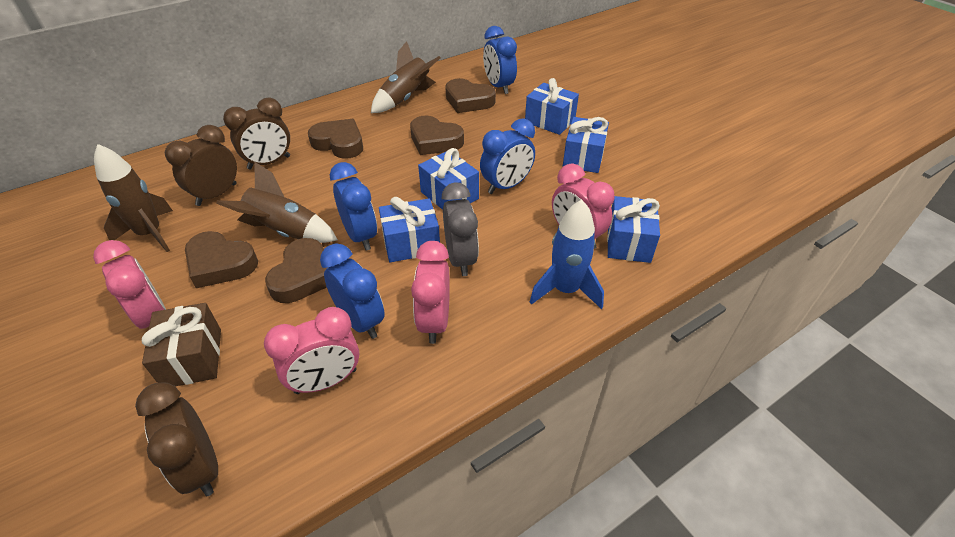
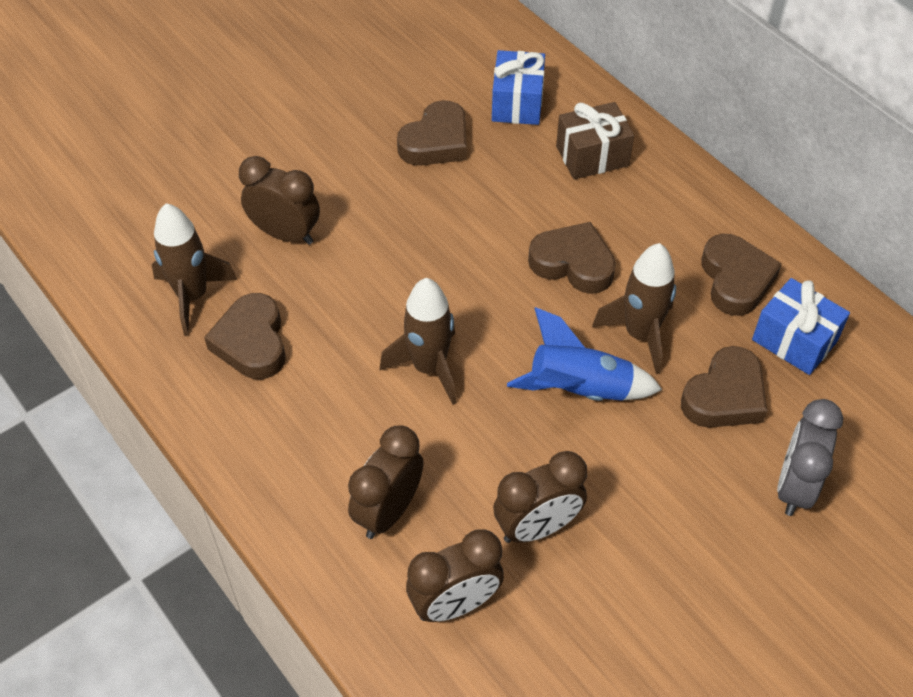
blue clock: [320,243,385,339] [330,162,377,251] [480,118,535,194] [483,26,517,94] = 4 -> none = 0
blue gift: [379,197,440,262] [418,148,479,210] [525,78,579,135] [563,117,609,173] [607,196,660,263] = 5 -> [492,50,545,125] [752,278,850,375] = 2
brown clock: [135,383,218,496] [165,125,237,206] [223,98,290,170] = 3 -> [239,156,320,245] [348,426,424,539] [406,529,504,622] [493,451,587,543] = 4
pink clock: [93,240,166,329] [264,307,359,394] [411,241,450,344] [552,164,615,249] = 4 -> none = 0

